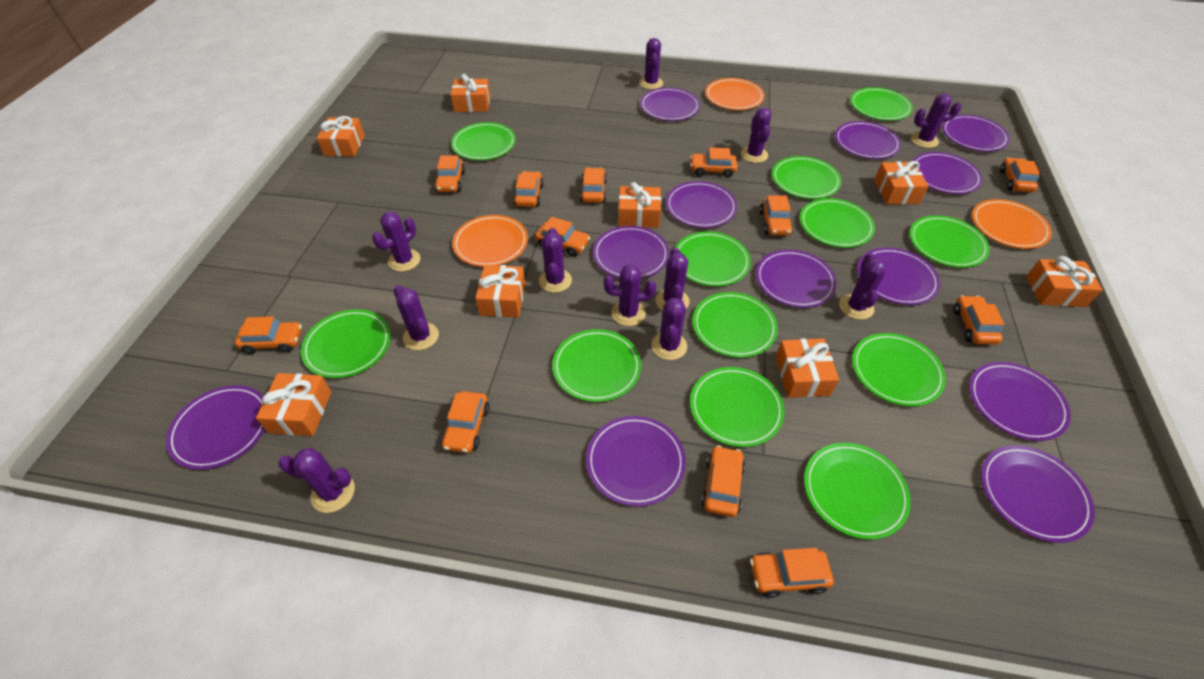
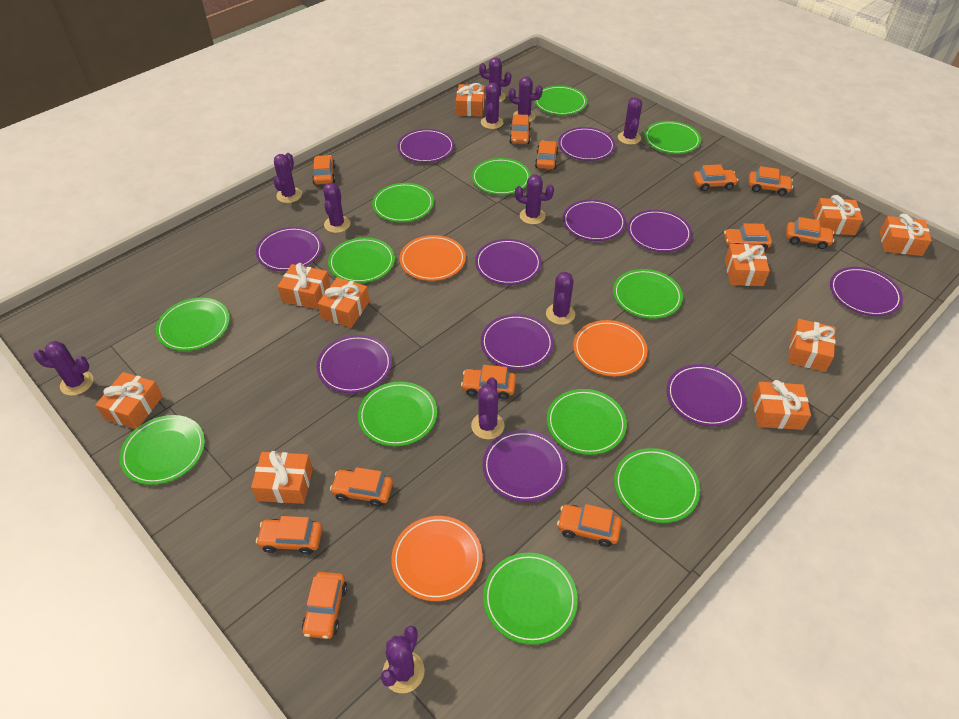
orange gift: [256,373,331,436] [317,116,365,157] [451,74,490,112] [475,265,526,317] [618,182,661,228] [776,338,839,398] [874,161,928,204] [1026,256,1103,307] = 8 -> [96,372,163,429] [251,451,313,504] [278,263,330,309] [318,277,369,328] [456,83,485,117] [725,244,770,286] [752,380,811,430] [788,319,836,372] [813,195,863,235] [879,214,932,256] = 10
purple plate: [166,385,265,470] [586,416,686,507] [593,226,669,279] [640,88,700,121] [666,181,737,228] [756,250,837,308] [835,121,901,159] [857,248,940,305] [913,152,983,194] [942,115,1010,152] [969,362,1071,441] [981,445,1095,543] = 12 -> [256,227,322,271] [317,335,392,393] [397,129,454,163] [475,239,542,285] [481,314,554,370] [483,430,566,502] [558,127,615,161] [563,200,626,241] [627,210,692,252] [666,364,746,427] [830,267,903,316] = 11

